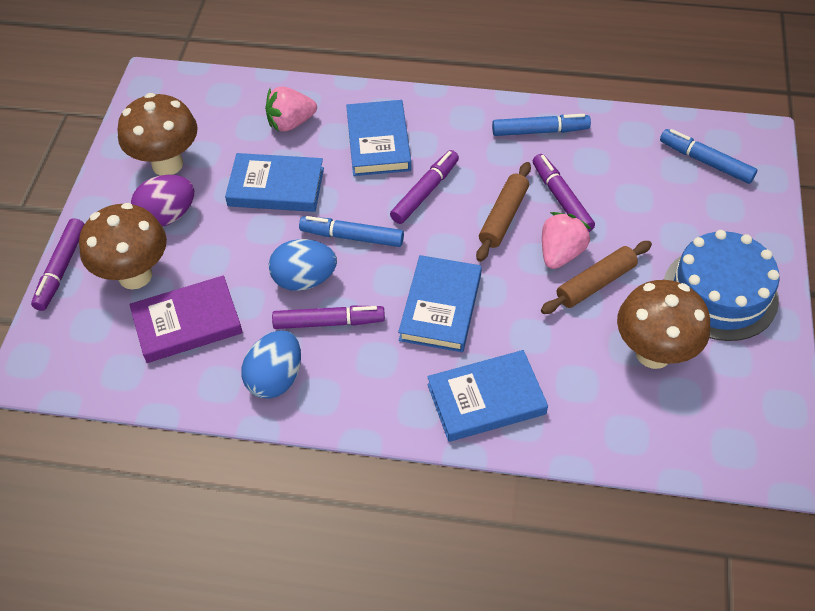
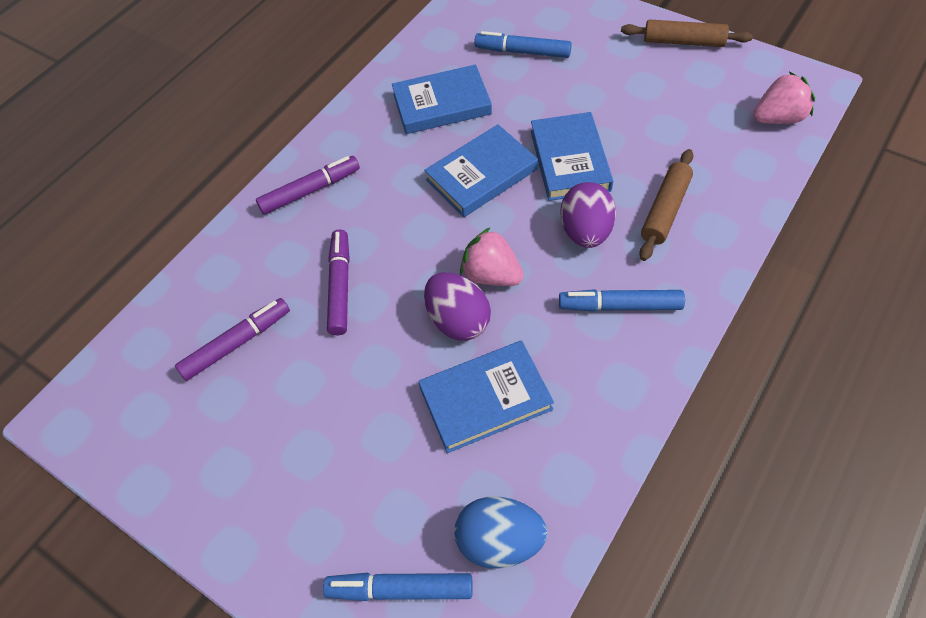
blue cake: [664,230,780,341] = 1 -> none = 0
blue egg: [241,330,301,399] [269,239,337,291] = 2 -> [455,497,548,568] = 1
brown mushroom: [79,203,167,290] [117,93,198,175] [617,280,710,369] = 3 -> none = 0
purple book: [130,276,243,363] = 1 -> none = 0
purple egg: [131,175,194,227] = 1 -> [424,272,491,341] [561,182,616,248] = 2
purple marker: [31,218,84,311] [272,306,385,329] [390,150,459,224] [533,154,595,232] = 4 -> [175,298,290,381] [256,156,360,215] [327,229,350,335] = 3

